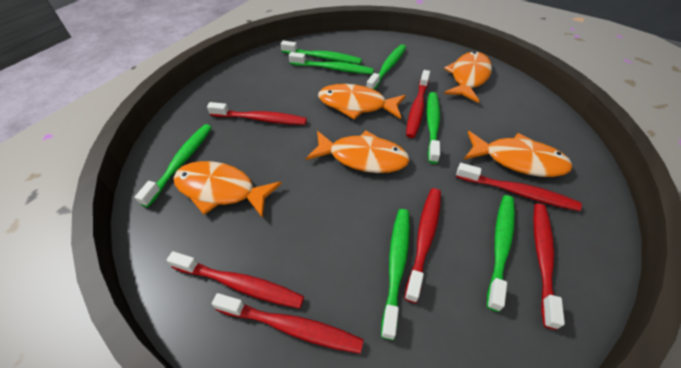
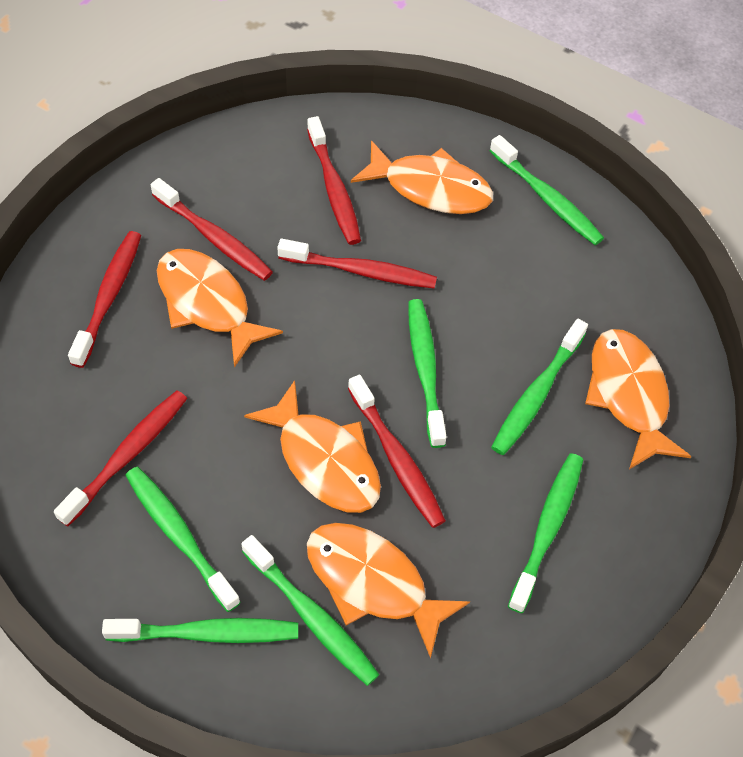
red toothbrush: [167,251,304,309] [207,102,307,125] [212,293,364,354] [404,188,441,303] [406,70,430,138] [456,163,582,211] [533,204,565,330] = 7 -> [54,390,187,527] [68,231,141,368] [151,178,273,281] [277,239,437,289] [307,116,361,245] [348,375,446,528] = 6

